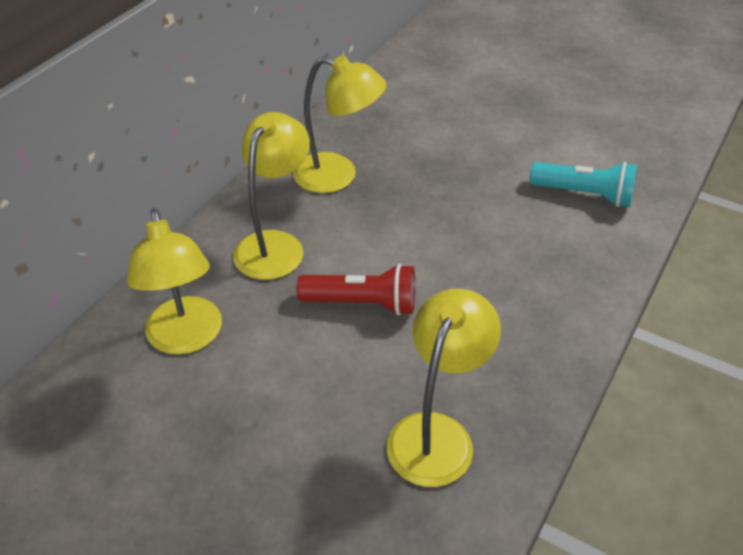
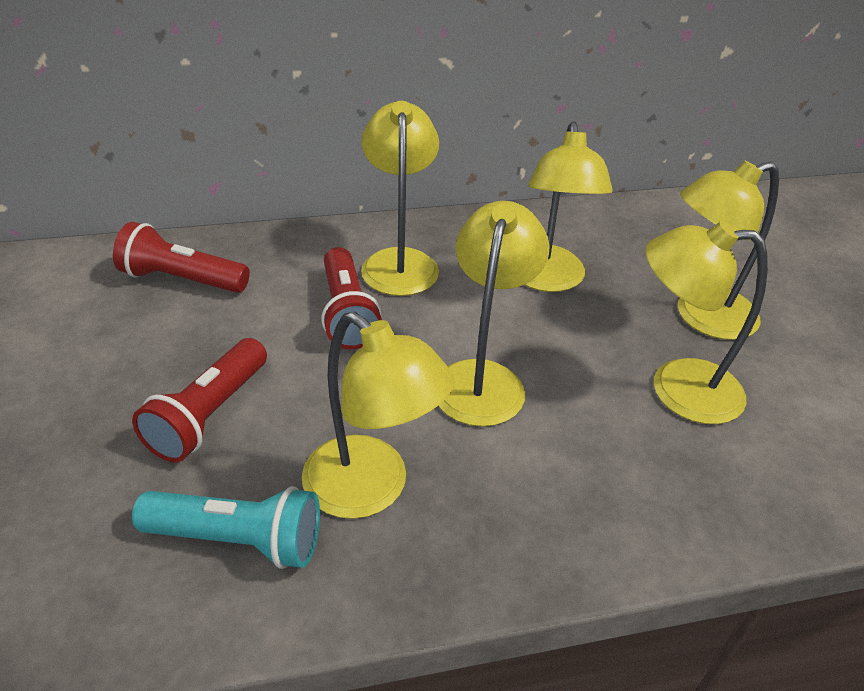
red flashlight: [297,264,415,316] = 1 -> [113,222,250,293] [132,338,267,462] [321,247,382,349] = 3
yellow lamp: [127,208,222,355] [233,112,310,280] [293,55,386,193] [387,289,501,487] = 4 -> [302,312,455,519] [361,101,439,296] [439,201,550,427] [525,121,613,292] [645,221,768,424] [678,160,779,340] = 6

